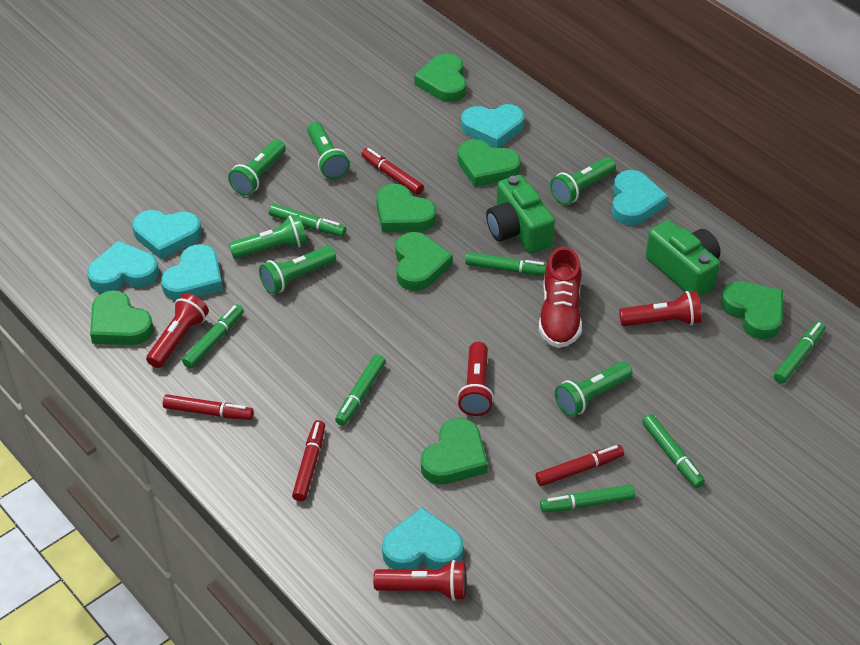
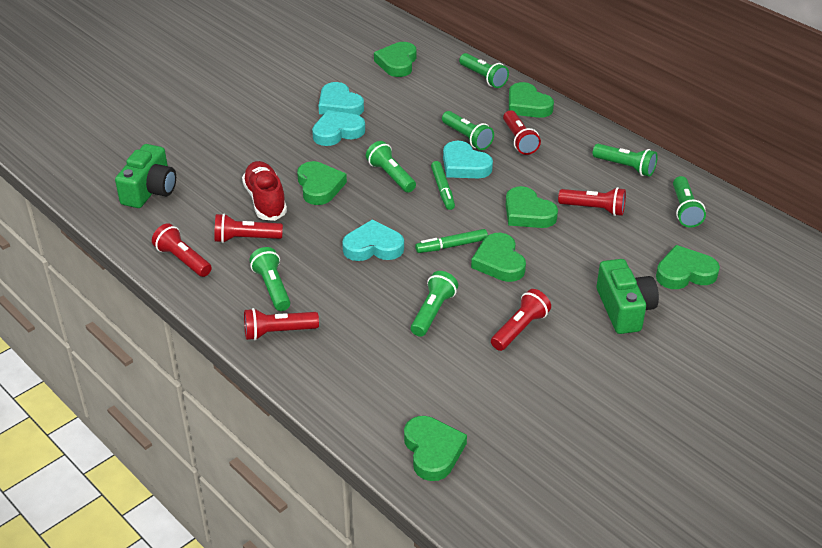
green flashlight: [228,140,286,196] [229,214,308,259] [259,246,336,294] [307,122,350,179] [550,157,616,205] [555,361,632,417] = 6 -> [249,247,291,311] [366,141,416,193] [411,271,458,337] [442,111,494,150] [459,53,509,88] [593,144,658,177] [673,176,706,228] = 7
green marker: [182,304,244,369] [269,204,346,237] [335,354,386,426] [465,252,547,275] [540,484,635,513] [642,414,705,488] [774,321,826,384] = 7 -> [415,229,488,253] [431,161,455,210] = 2
red flashlight: [146,293,209,368] [373,560,466,601] [457,342,494,416] [619,291,702,326] = 4 -> [152,223,212,277] [214,214,283,243] [244,308,319,340] [491,289,551,351] [503,110,541,155] [558,187,626,216] = 6
red marker: [163,394,253,420] [292,420,325,501] [361,148,424,195] [536,445,624,486] = 4 -> none = 0
turquoise heart: [87,241,159,293] [132,210,201,259] [161,244,223,301] [382,507,464,570] [461,104,524,148] [612,170,668,225] = 6 -> [312,110,365,146] [318,82,364,115] [342,219,404,261] [443,141,493,178] = 4

